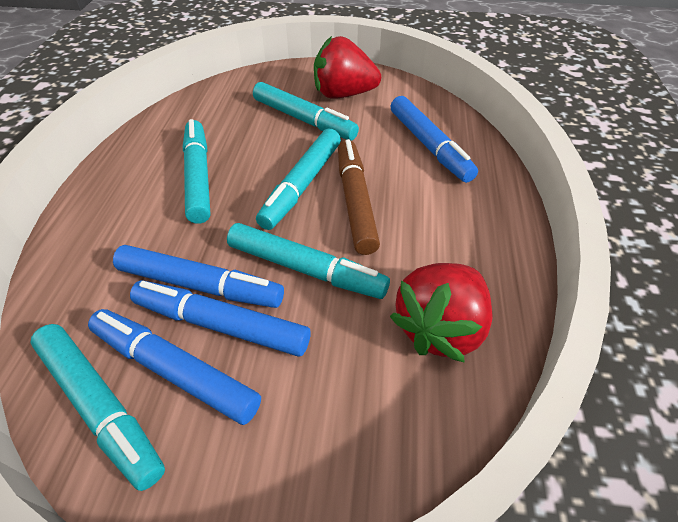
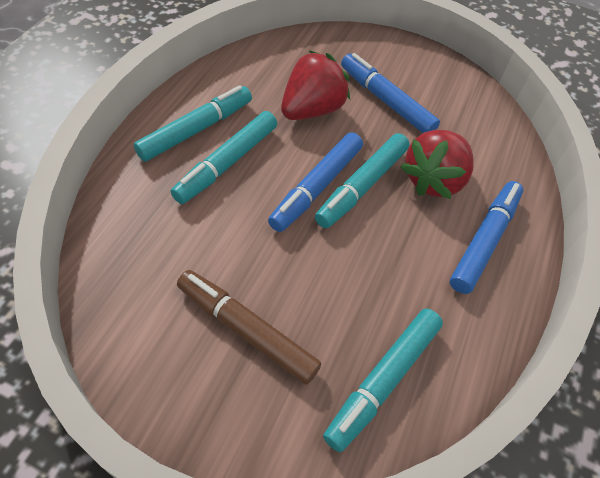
blue marker: [88,309,261,425] [113,245,284,308] [130,280,311,357] [391,96,478,183] = 4 -> [268,132,363,232] [341,53,440,133] [450,181,523,294] = 3
turquoise marker: [31,324,165,491] [183,119,210,224] [227,223,390,299] [253,82,359,140] [256,128,341,230] = 5 -> [134,85,252,162] [171,111,277,204] [315,133,410,228] [323,309,443,452] = 4

